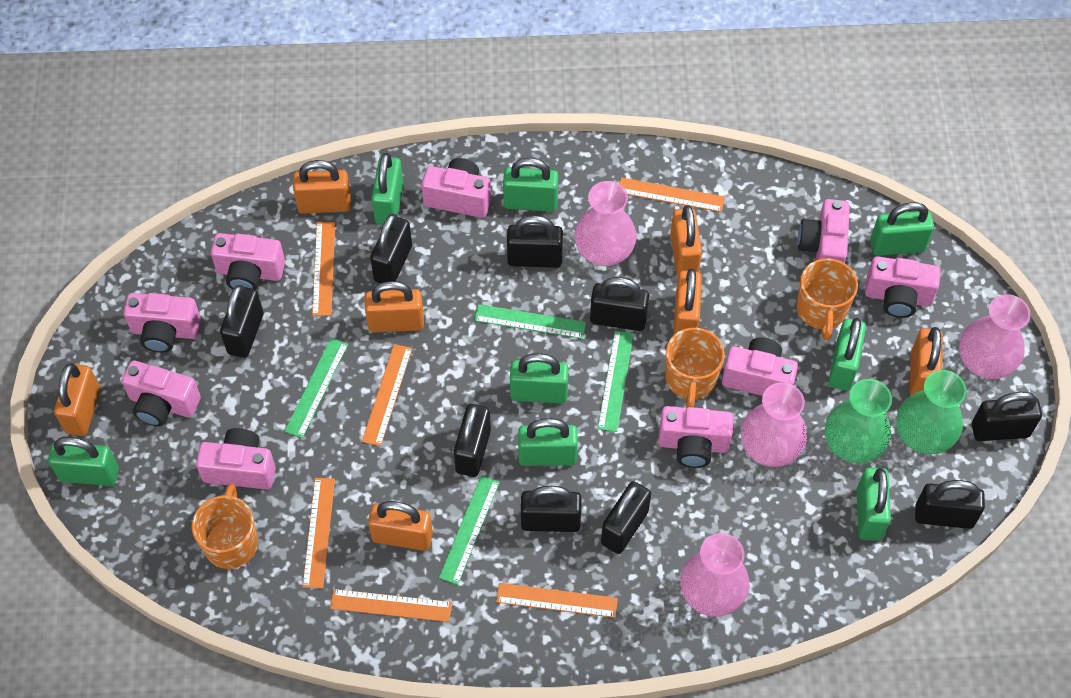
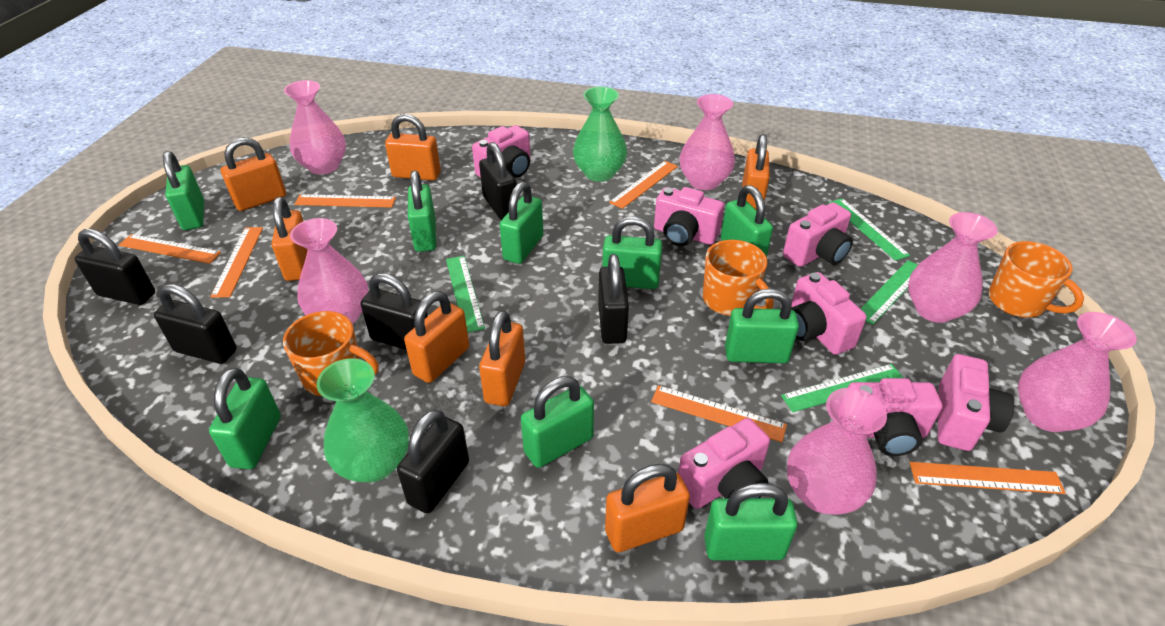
black padlock: [220,285,263,358] [370,214,412,283] [454,404,491,477] [507,215,563,268] [521,486,581,532] [590,277,649,331] [601,481,651,554] [915,480,985,529] [972,392,1042,441] = 9 -> [75,229,155,305] [154,284,237,364] [360,273,428,350] [397,409,469,513] [479,142,516,220] [598,254,629,344] = 6
green padlock: [48,437,119,486] [371,153,404,225] [503,158,558,212] [510,353,569,403] [518,418,578,466] [828,318,866,391] [856,468,891,541] [870,202,934,256] = 8 -> [163,151,204,230] [209,368,281,469] [408,170,436,252] [500,182,543,264] [521,376,594,468] [602,216,662,289] [704,483,798,561] [721,185,773,257] [725,289,799,363] = 9
pink camera: [122,360,201,427] [123,293,201,353] [196,428,276,489] [211,233,285,290] [422,158,491,218] [658,406,733,468] [722,338,798,396] [798,199,850,263] [865,256,941,318] = 9 -> [472,125,531,178] [654,187,724,246] [678,418,770,509] [783,203,853,267] [791,272,867,355] [848,378,942,456] [938,354,1014,451] = 7
pink vase: [574,181,637,266] [680,533,749,617] [741,382,807,467] [959,294,1031,379] = 4 -> [284,80,346,174] [290,218,368,324] [680,94,735,190] [787,388,887,515] [908,212,998,323] [1018,312,1137,432] = 6

